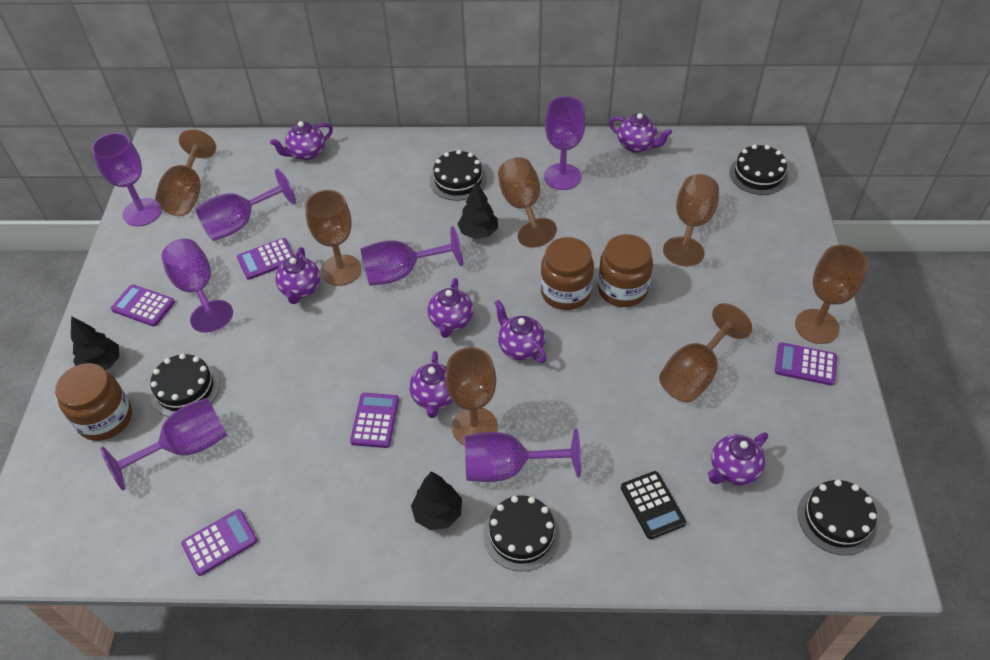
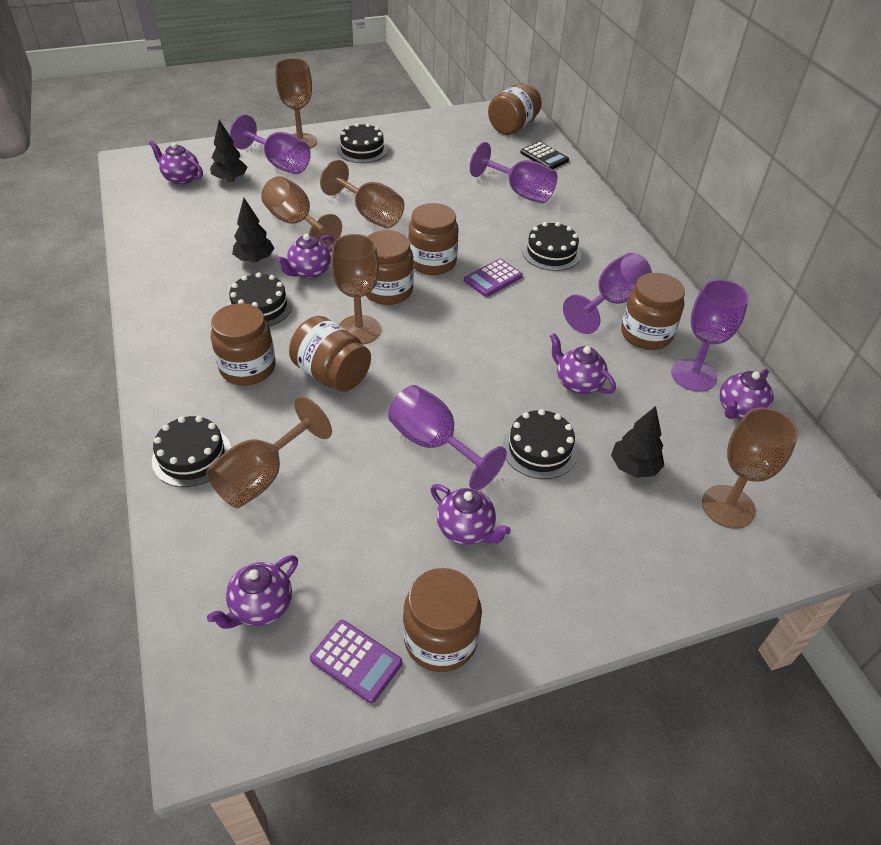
brown goblet: [155,129,216,216] [305,190,361,286] [446,347,498,445] [498,157,557,248] [659,303,752,403] [663,174,719,267] [795,245,868,344] = 7 -> [206,397,332,508] [261,176,342,248] [276,58,317,149] [320,160,404,228] [331,234,381,345] [702,407,798,529] = 6
brown jar: [55,363,132,441] [540,237,594,310] [598,234,653,307] = 3 -> [211,303,276,385] [289,316,371,392] [366,230,414,305] [403,568,482,672] [408,203,458,275] [488,83,542,135] [621,273,685,350] = 7
purple calculator: [111,284,175,326] [181,509,257,576] [237,238,294,280] [350,393,399,448] [775,342,837,386] = 5 -> [310,620,402,703] [464,259,523,297] = 2
purple goblet: [91,133,162,226] [100,398,227,490] [162,239,233,333] [195,169,296,241] [361,226,463,286] [465,429,581,482] [544,96,585,190] = 7 -> [230,115,311,174] [388,385,507,490] [470,142,557,203] [563,253,652,334] [671,279,749,392] = 5
purple teapot: [270,121,333,160] [275,247,321,304] [409,351,453,418] [428,278,473,338] [494,300,546,363] [609,113,672,153] [708,433,768,486] = 7 -> [149,141,203,185] [207,555,298,629] [277,234,334,279] [431,484,511,545] [550,333,616,394] [719,369,774,419] = 6

